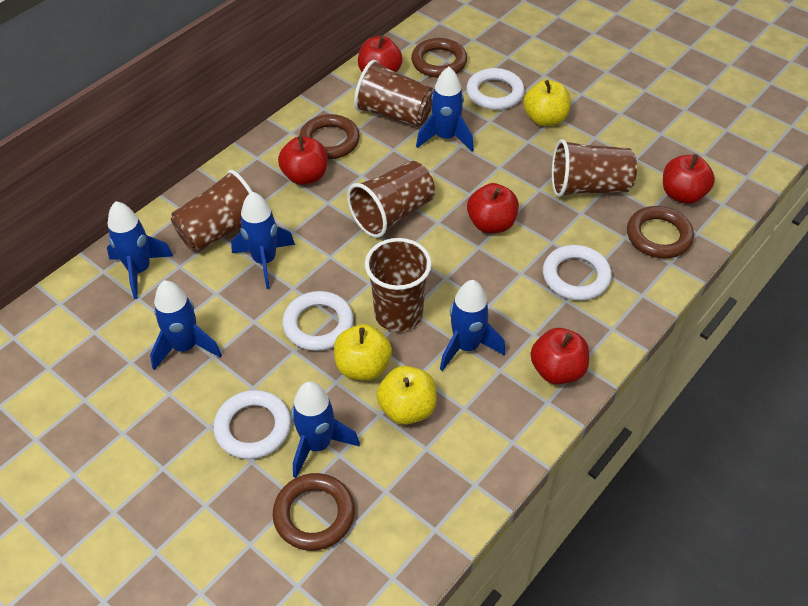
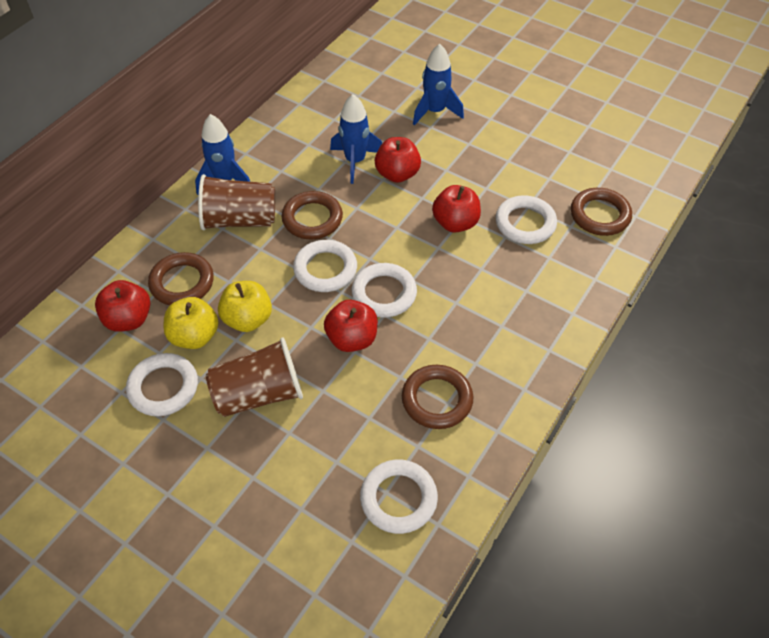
blue rocket: [107,201,173,299] [150,280,222,370] [231,192,295,289] [291,381,360,478] [416,67,474,151] [440,280,506,371] = 6 -> [195,114,250,195] [330,94,382,184] [413,44,464,126] = 3
brown cup: [171,170,252,253] [347,161,435,238] [354,60,434,127] [365,238,432,332] [552,139,637,197] = 5 -> [198,174,275,230] [206,337,303,417] = 2
red apple: [278,136,327,185] [358,36,403,72] [467,183,519,233] [531,328,589,384] [663,154,715,204] = 5 -> [95,280,150,332] [324,300,378,352] [375,137,421,183] [432,185,481,233] = 4
white ring: [213,390,291,459] [282,291,354,351] [466,68,524,110] [543,245,612,301] = 4 -> [126,353,198,416] [293,240,357,292] [352,263,417,318] [360,460,438,534] [496,195,557,244] = 5
yellow apple: [334,324,392,381] [377,366,437,425] [523,80,571,126] = 3 -> [163,297,218,349] [218,281,272,332] = 2

